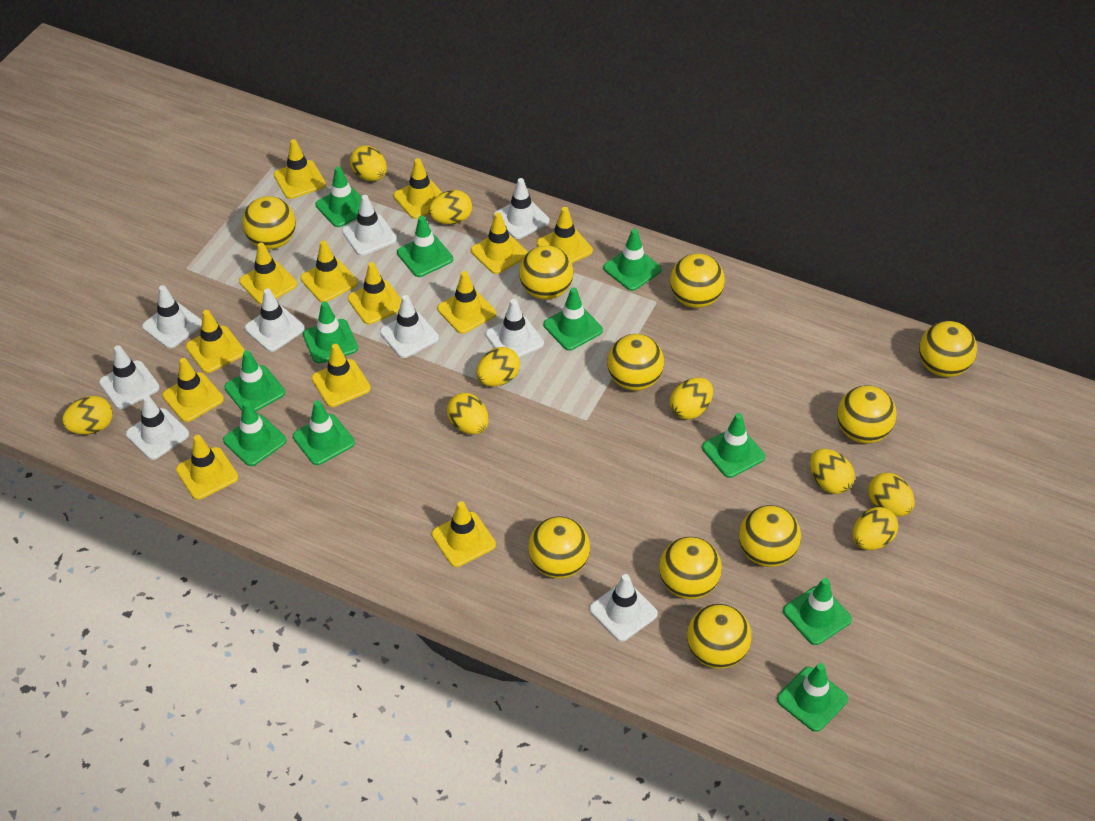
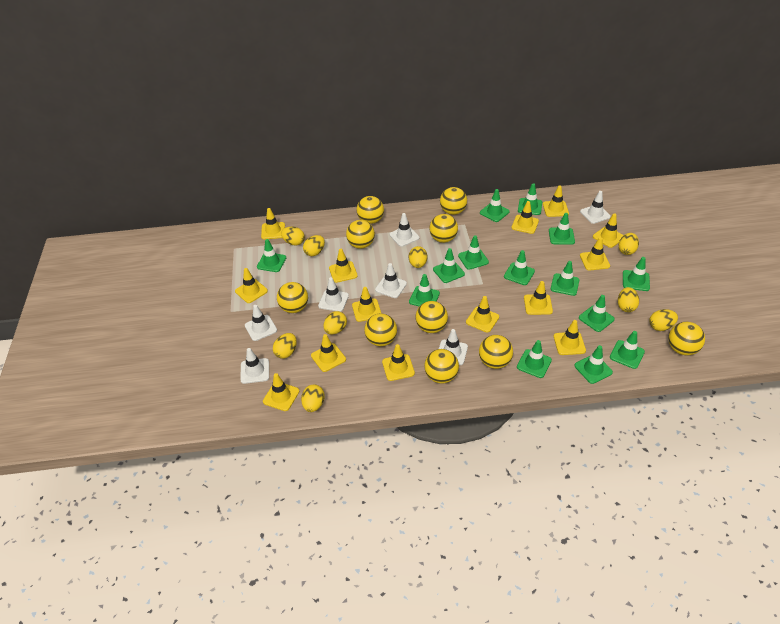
green traffic cone: [223,401,287,466] [224,350,285,411] [293,400,355,465] [303,301,358,364] [315,166,362,227] [397,216,453,277] [544,288,603,351] [603,229,662,291] [702,413,765,478] [777,663,848,732] [783,578,852,645] = 11 -> [257,239,286,272] [409,274,440,306] [433,248,465,283] [458,235,489,270] [480,189,510,222] [504,250,535,285] [517,340,552,378] [518,183,542,215] [549,213,575,245] [551,261,579,296] [574,345,613,384] [579,295,615,332] [610,331,645,369] [623,257,650,291] = 14
white traffic cone: [99,345,160,409] [126,395,189,460] [142,285,202,348] [245,289,305,352] [342,195,397,256] [380,295,439,358] [485,299,544,358] [494,178,549,239] [589,574,658,642] = 9 -> [240,348,269,384] [245,305,277,341] [318,277,349,312] [375,263,407,298] [389,213,419,247] [439,329,468,365] [580,191,611,224] = 7
yellow traffic cone: [162,358,224,422] [176,435,238,500] [186,310,245,373] [239,243,297,305] [274,139,326,199] [300,240,358,302] [312,344,371,407] [348,262,402,325] [393,158,443,219] [432,501,496,567] [437,271,496,334] [471,212,528,274] [536,207,593,263] = 13 -> [235,268,268,303] [261,208,285,240] [263,373,300,411] [311,334,346,372] [329,249,358,283] [352,287,382,322] [382,344,415,381] [466,296,499,333] [512,201,539,234] [524,281,553,315] [543,186,569,217] [554,320,586,355] [580,237,610,271] [593,213,624,248] = 14

